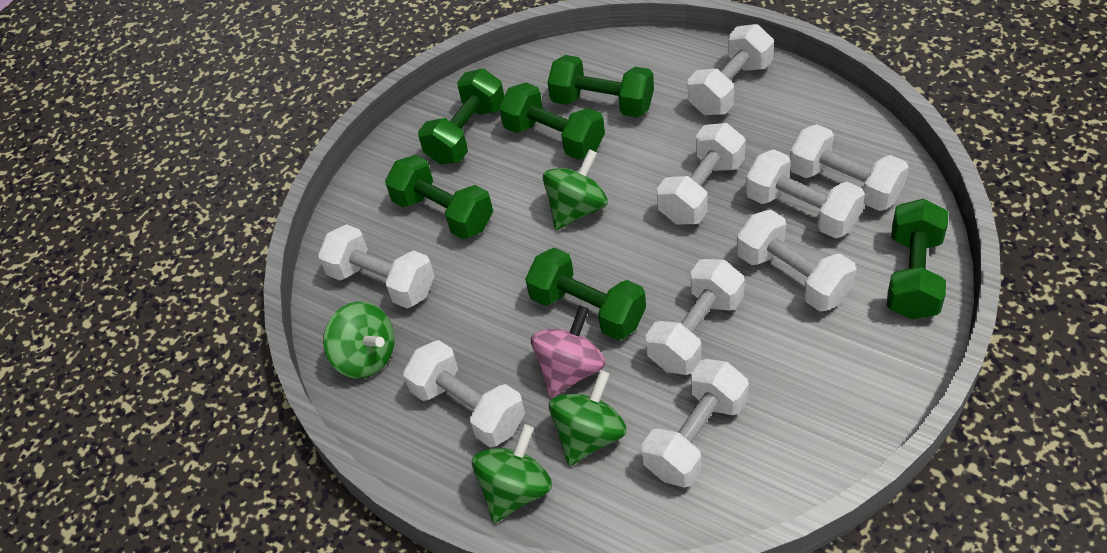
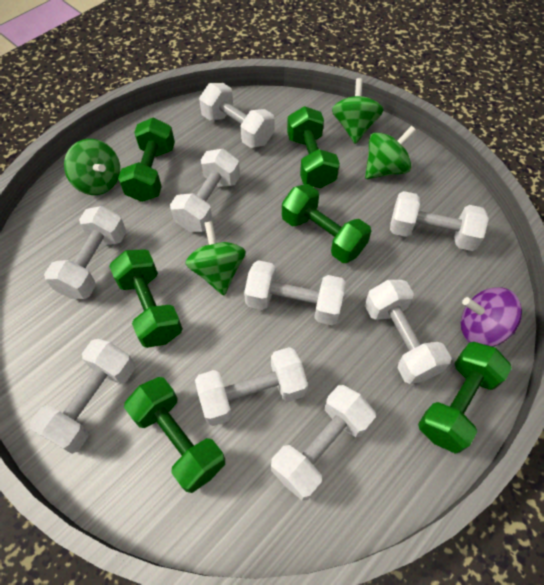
pink spinning top: [531,306,605,398] = 1 -> none = 0
purple spinning top: none = 0 -> [461,288,522,347] = 1

